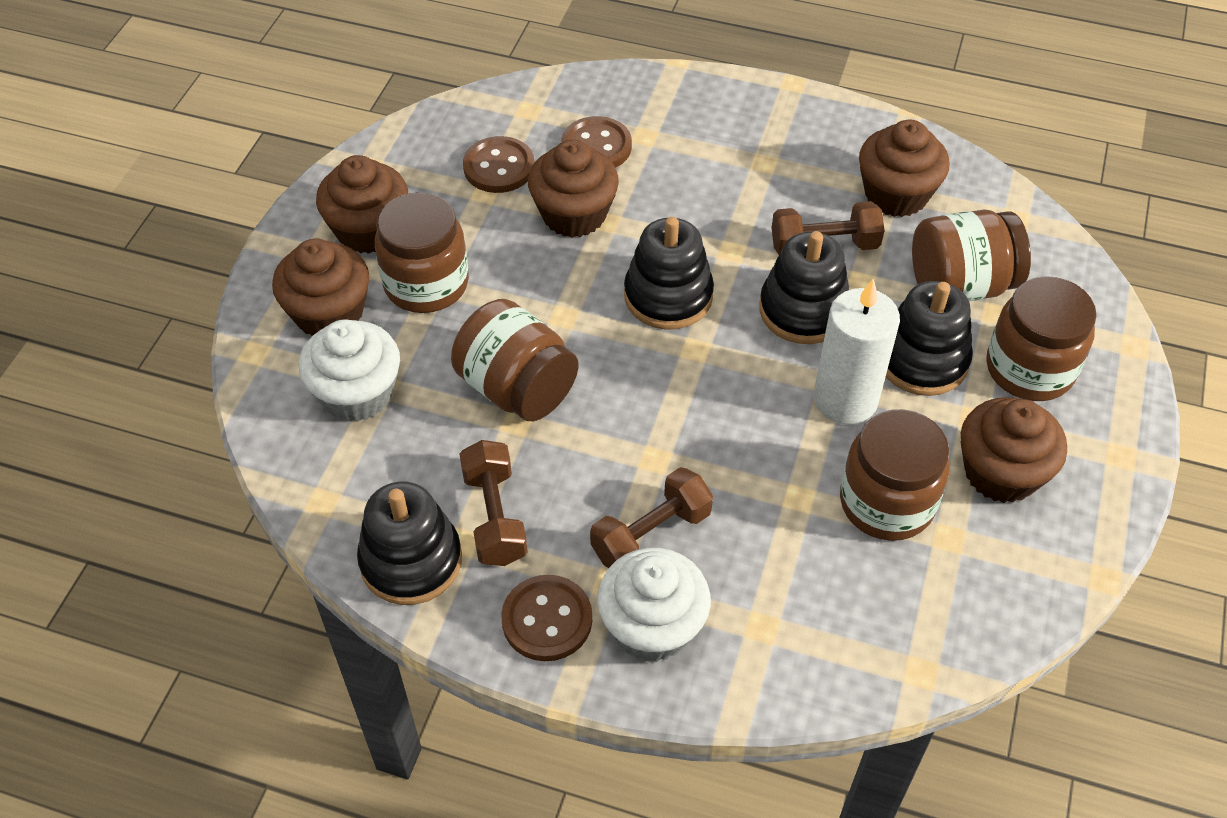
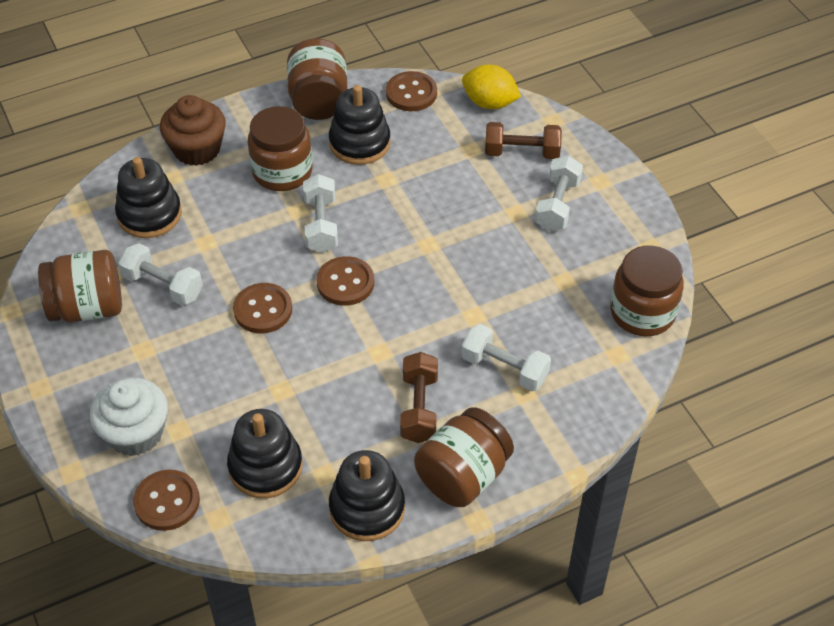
brown button: [463,136,534,193] [501,575,592,661] [562,116,632,168] = 3 -> [133,470,200,531] [233,283,292,333] [316,256,374,306] [386,71,437,111] = 4
brown cupcake: [272,239,369,336] [316,155,408,254] [528,140,619,238] [859,119,949,217] [960,397,1067,503] = 5 -> [160,95,226,166] = 1
brown dumbbell: [459,440,528,566] [590,467,713,568] [772,201,885,255] = 3 -> [400,352,438,443] [485,122,562,159] = 2
white candle: [814,279,900,424] = 1 -> none = 0
white cupcake: [299,319,400,422] [597,548,711,662] = 2 -> [90,377,168,456] = 1
white dumbbell: none = 0 -> [118,243,203,306] [303,174,338,253] [461,324,551,391] [535,156,583,231] = 4
yellow lemon: none = 0 -> [462,64,521,109] = 1

